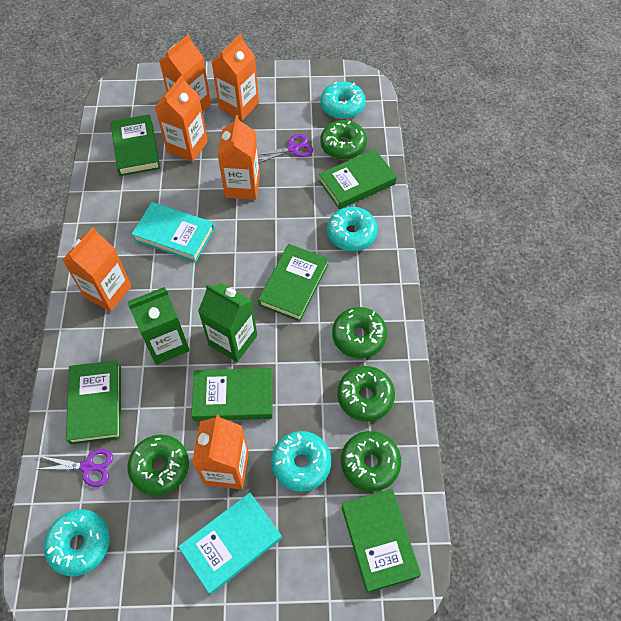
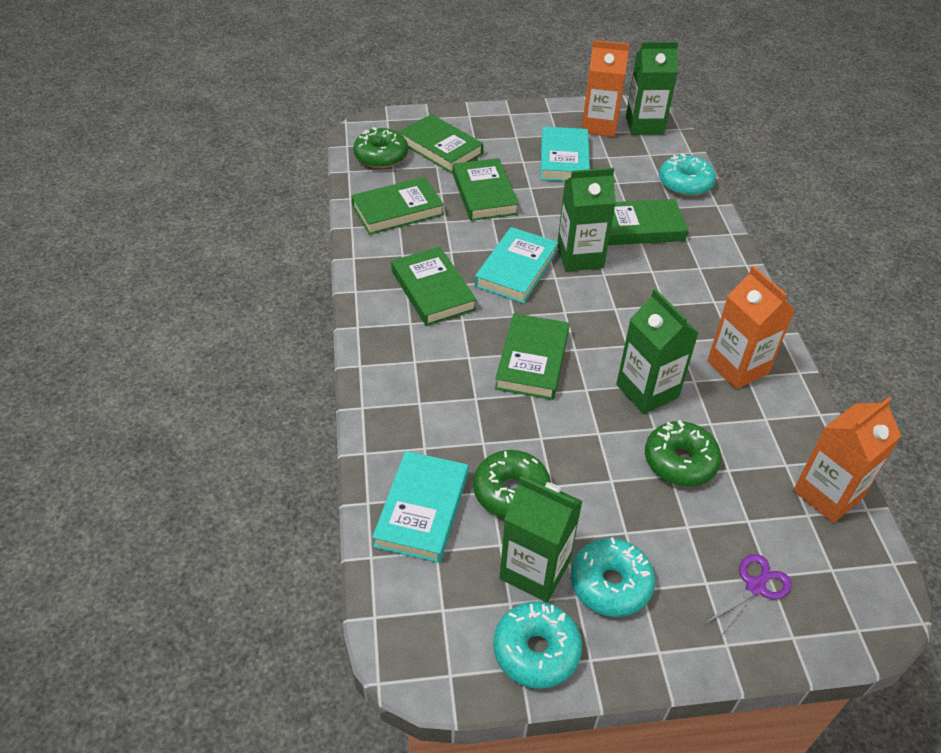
green carton: [128,287,190,365] [198,283,257,362] = 2 -> [499,476,583,603] [557,168,616,271] [616,289,698,414] [626,42,679,135] = 4
green donut: [127,435,189,495] [320,120,367,160] [332,307,387,358] [337,366,395,421] [341,431,401,492] = 5 -> [353,127,408,168] [473,450,551,518] [645,420,721,486] = 3
orange carton: [62,227,132,312] [155,75,208,162] [159,34,211,112] [192,414,249,489] [212,34,259,121] [218,115,260,200] = 6 -> [582,40,630,137] [707,266,795,389] [793,397,901,523] = 3
purple scissors: [38,449,113,487] [258,134,313,163] = 2 -> [705,554,792,637] = 1
turquoise book: [132,202,214,262] [178,493,282,595] = 2 -> [372,451,468,563] [475,227,558,303] [541,126,590,181] = 3
turquoise donut: [44,509,110,576] [271,431,332,492] [320,81,366,119] [327,207,378,251] = 4 -> [493,601,582,689] [570,537,655,617] [659,153,716,197] = 3

